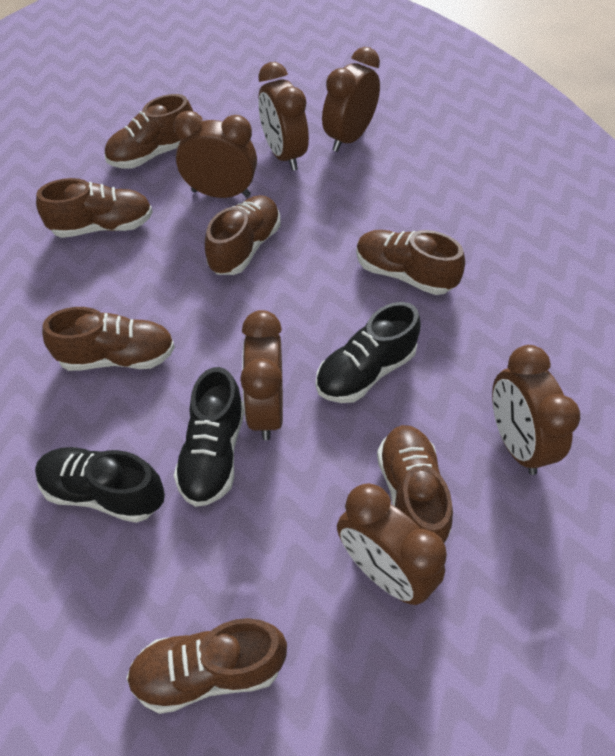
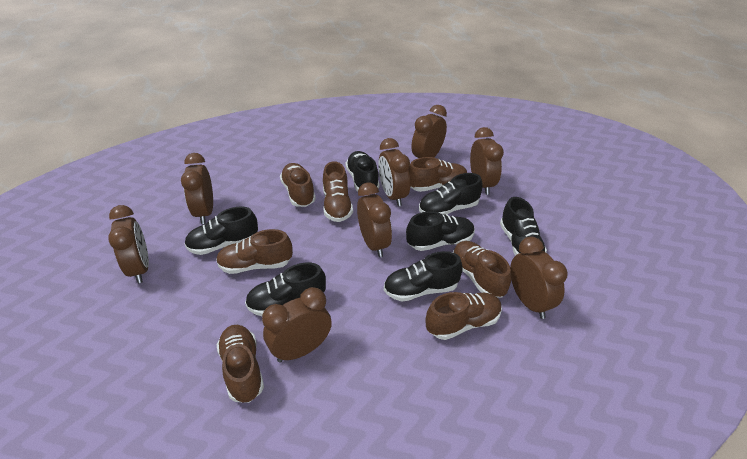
black shoe: [35,447,165,523] [173,367,244,507] [316,302,421,403] = 3 -> [184,207,258,255] [245,263,326,316] [345,151,379,191] [384,251,463,302] [406,211,475,251] [419,173,483,215] [500,197,547,256] = 7
brown clock: [173,111,257,198] [240,310,283,440] [258,62,309,171] [322,47,380,152] [337,483,447,605] [492,345,580,475] = 6 -> [108,205,149,283] [181,153,213,224] [262,287,332,363] [357,183,392,257] [378,138,410,206] [411,105,447,158] [470,127,504,195] [510,237,568,319] = 8

